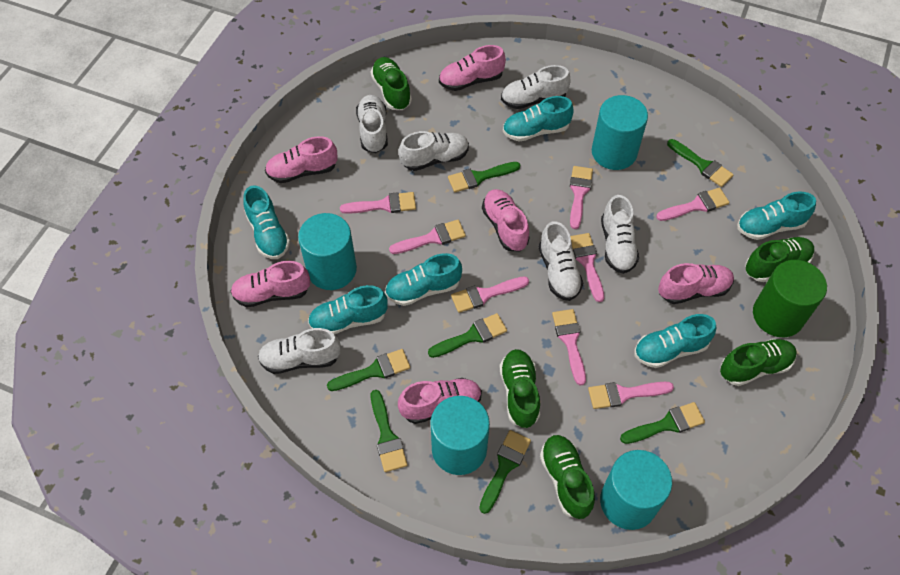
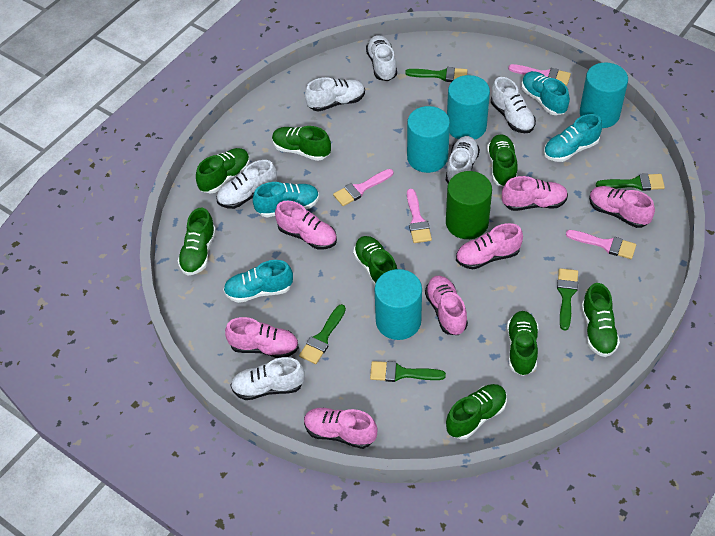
green brush: [327,349,410,391] [371,390,407,472] [428,313,507,358] [448,162,520,192] [479,430,531,514] [620,402,705,444] [667,139,734,187] = 7 -> [299,304,346,364] [370,361,446,382] [405,67,467,82] [557,268,578,331] [596,173,665,191] = 5
green shoe: [371,57,412,110] [499,349,540,428] [540,435,595,519] [720,339,797,386] [745,237,814,282] = 5 -> [177,208,216,276] [196,148,250,194] [272,126,331,161] [353,236,397,286] [446,384,507,439] [487,134,518,187] [507,311,538,376] [581,283,620,357] = 8
pink brush: [340,192,416,214] [389,220,466,254] [451,276,529,313] [552,309,586,386] [570,166,593,229] [570,233,604,302] [588,382,674,409] [656,188,729,221] = 8 -> [333,169,393,206] [407,188,432,243] [508,64,571,86] [566,230,636,259] = 4
pink shoe: [230,261,310,307] [265,136,337,183] [398,378,482,424] [439,45,506,91] [482,189,530,251] [658,263,734,304] = 6 -> [225,317,299,358] [275,201,337,250] [304,408,377,449] [425,276,468,335] [456,223,523,270] [502,176,568,211] [589,186,655,228] = 7
turquoise shoe: [243,185,290,259] [308,285,388,334] [385,253,462,306] [503,96,574,142] [634,314,717,368] [737,192,816,240] = 6 -> [223,260,293,303] [253,182,319,217] [521,71,570,115] [544,114,602,162] = 4

